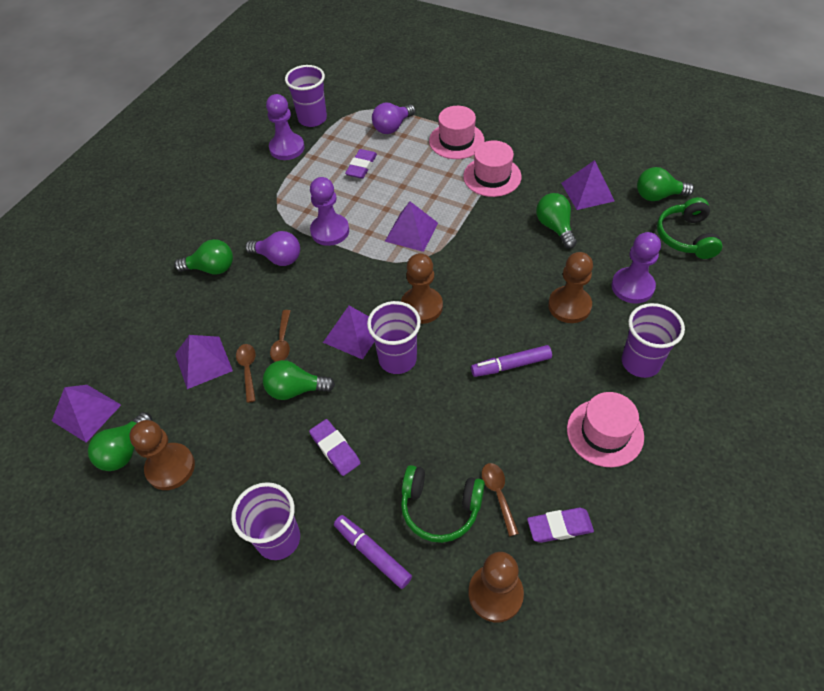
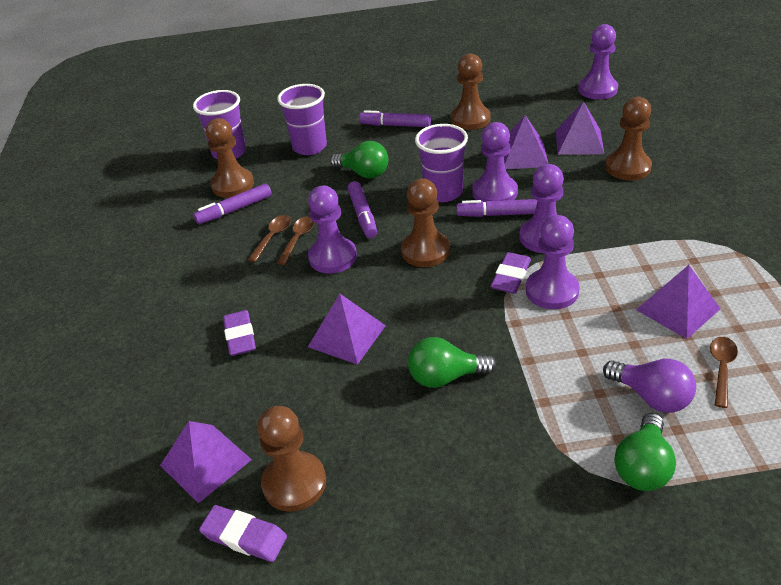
brown pawn: [130,420,195,490] [401,253,443,324] [468,552,524,622] [548,252,593,323] = 4 -> [206,118,254,198] [258,406,326,512] [401,178,450,267] [451,54,491,130] [605,97,652,181] = 5
green headphones: [401,465,485,543] [657,197,723,259] = 2 -> none = 0
green light bulb: [88,412,152,471] [174,239,233,274] [263,360,335,400] [536,193,577,249] [637,167,694,201] = 5 -> [330,141,389,178] [408,337,496,388] [614,413,676,491] = 3
pink hat: [429,106,484,159] [463,140,521,197] [567,392,644,467] = 3 -> none = 0
purple cup: [231,482,300,560] [285,65,327,127] [367,301,421,374] [622,303,685,378] = 4 -> [193,90,246,159] [277,84,327,155] [415,124,468,202] = 3
purple light bulb: [245,231,300,266] [372,103,415,134] = 2 -> [603,359,696,413] = 1
purple marker: [334,515,412,589] [471,345,552,377] = 2 -> [193,183,272,224] [347,181,377,238] [359,110,431,127] [456,199,537,217] = 4
purple pawn: [266,94,305,160] [310,177,349,246] [612,232,661,304] = 3 -> [308,186,357,274] [473,122,518,202] [520,164,564,253] [526,215,580,309] [578,24,618,99] = 5

